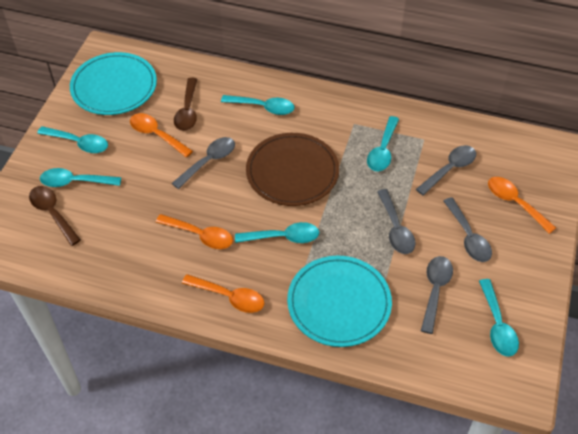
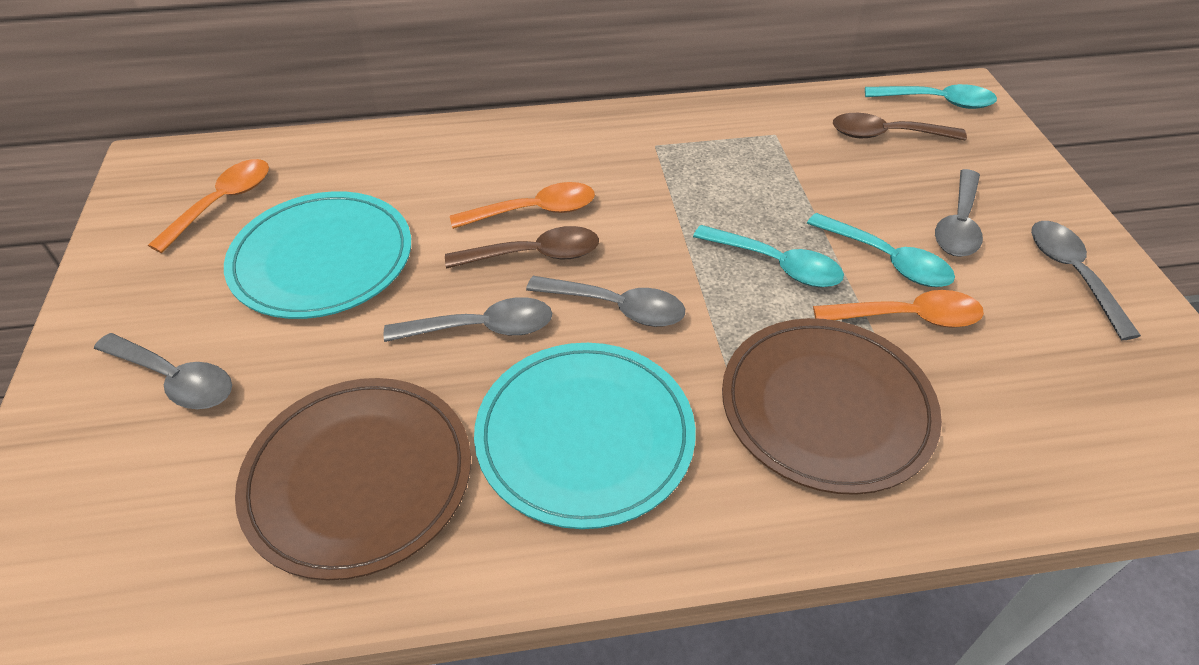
brown plate: [246,133,339,206] = 1 -> [235,378,471,580] [722,318,942,495] = 2
orange spoon: [130,113,193,157] [156,214,233,249] [182,274,264,313] [488,177,556,234] = 4 -> [148,159,269,253] [450,182,595,229] [813,290,984,328] = 3
turquoise spoon: [37,126,108,153] [40,168,121,187] [221,95,295,115] [235,222,319,243] [367,116,399,171] [479,279,519,357] = 6 -> [693,225,844,287] [807,213,955,287] [865,84,997,109] = 3

